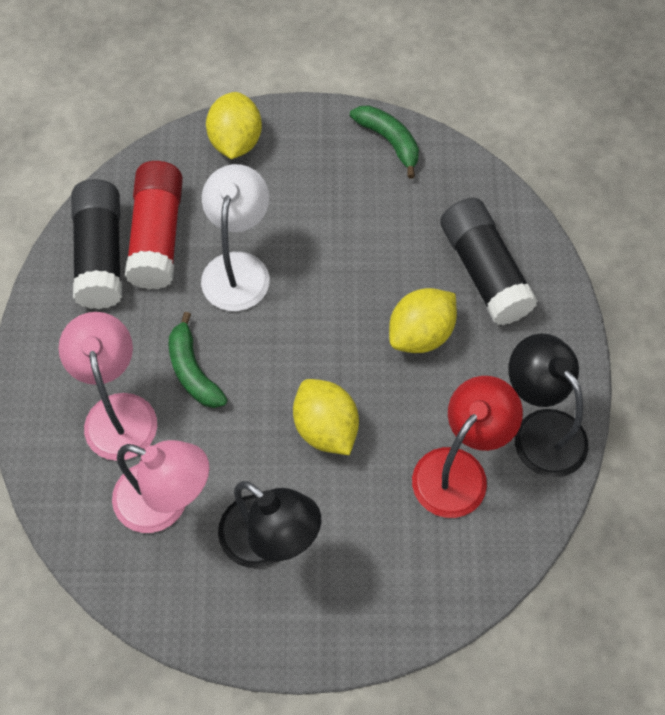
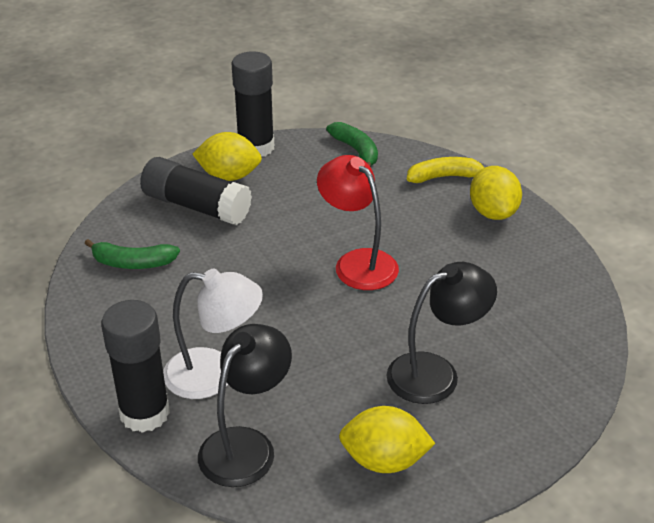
black glue stick: [71,179,122,309] [440,198,538,326] = 2 -> [101,300,170,433] [140,157,252,225] [232,51,274,157] = 3
pink lamp: [59,312,157,461] [112,440,209,533] = 2 -> none = 0
red glue stick: [125,161,183,290] = 1 -> none = 0
yellow banana: none = 0 -> [407,157,484,183] = 1

